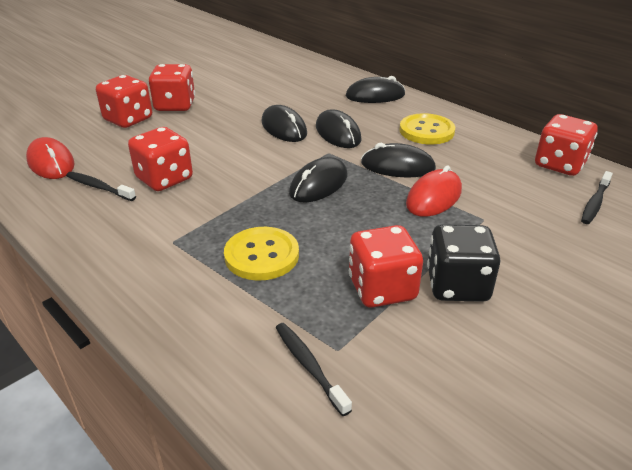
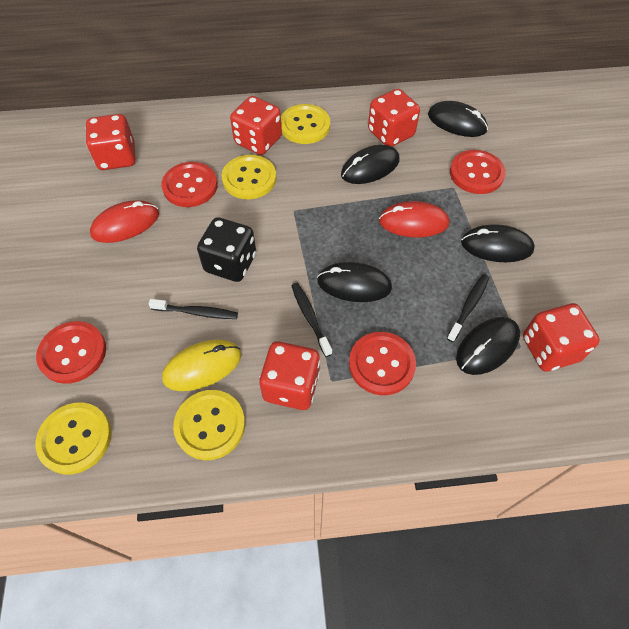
red button: none = 0 -> [36,321,106,384] [162,162,218,207] [349,332,416,395] [450,150,506,194] = 4
yellow button: [224,227,299,281] [399,113,455,145] = 2 -> [36,402,112,475] [173,390,245,460] [222,155,276,199] [281,104,330,144] = 4
yellow mouse: none = 0 -> [162,340,241,391] = 1

